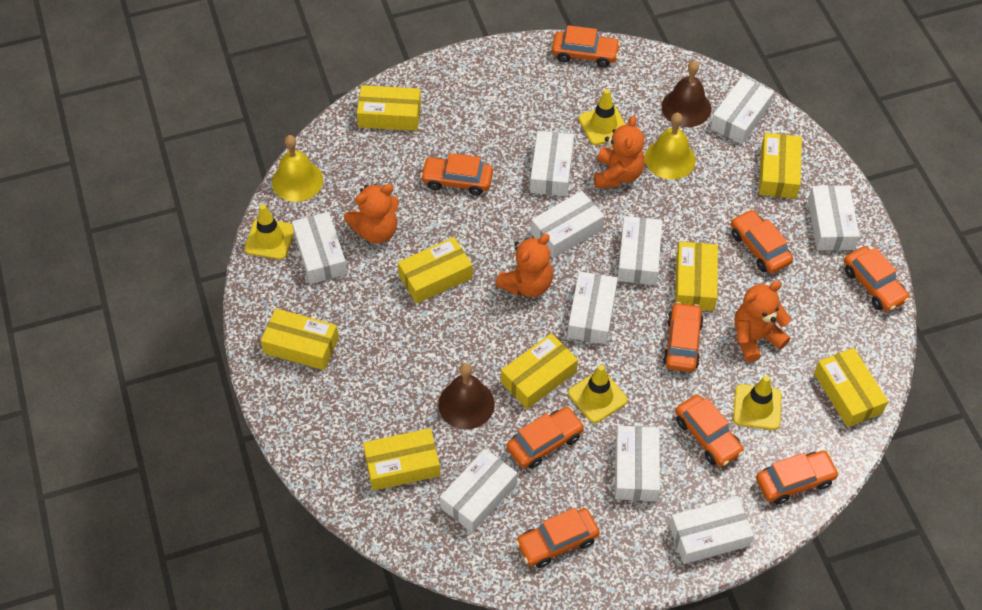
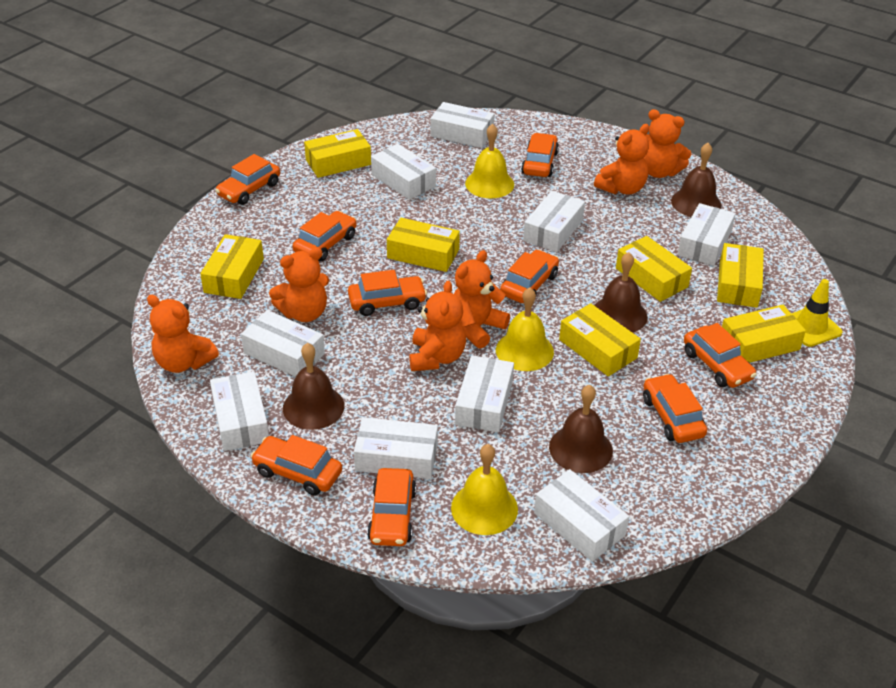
brown bell: [438,363,495,430] [662,60,711,127] = 2 -> [283,343,344,430] [549,385,613,473] [594,252,648,333] [671,143,722,217] = 4
orange teddy bear: [344,184,399,244] [495,234,553,297] [594,116,645,188] [734,281,791,363] = 4 -> [147,295,219,373] [269,247,329,322] [409,280,466,371] [454,250,510,349] [594,124,649,195] [645,109,691,178] = 6
white box: [292,212,347,284] [440,448,517,533] [530,131,574,196] [531,191,605,258] [567,271,618,344] [615,426,660,501] [617,216,662,285] [669,497,754,564] [711,76,774,144] [808,185,860,251] = 10 -> [210,371,269,451] [241,310,325,377] [354,417,438,479] [371,144,436,200] [430,102,494,148] [455,355,514,432] [523,191,585,252] [534,469,629,562] [677,203,735,266] = 9
yellow bell: [272,135,323,202] [645,113,696,179] = 2 -> [451,444,518,535] [465,124,514,198] [496,287,554,371] = 3
yellow box: [261,308,339,370] [357,85,421,131] [363,428,440,491] [398,237,473,304] [501,333,578,409] [675,242,718,311] [759,133,802,199] [814,348,888,427] = 8 -> [200,234,264,299] [304,129,371,178] [387,218,460,272] [559,303,641,376] [616,236,692,302] [717,243,764,308] [722,305,806,363] = 7
yellow traffic cone: [244,204,294,260] [568,365,628,423] [579,89,626,145] [733,375,782,430] = 4 -> [791,279,843,347] = 1

